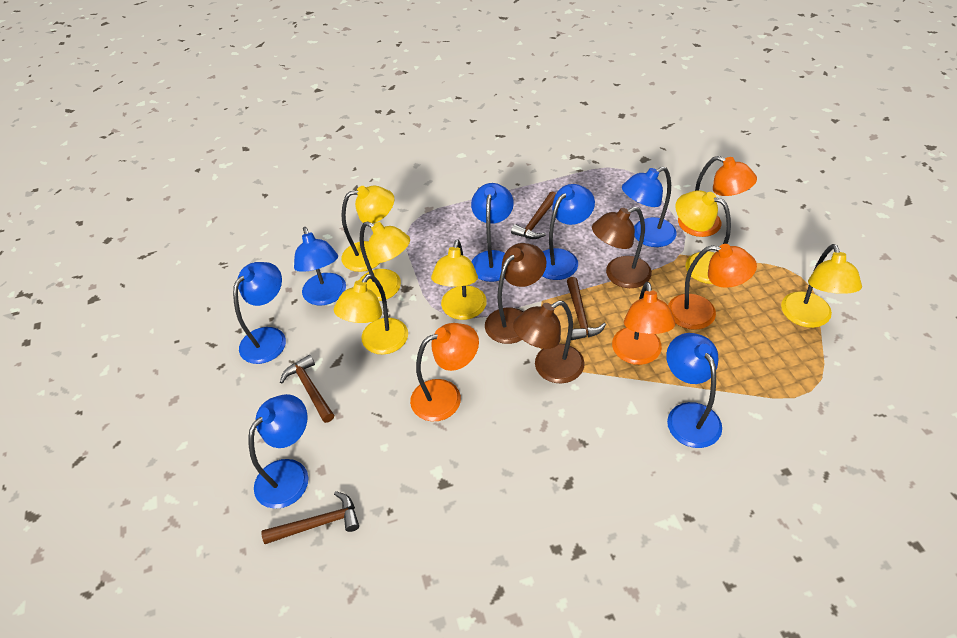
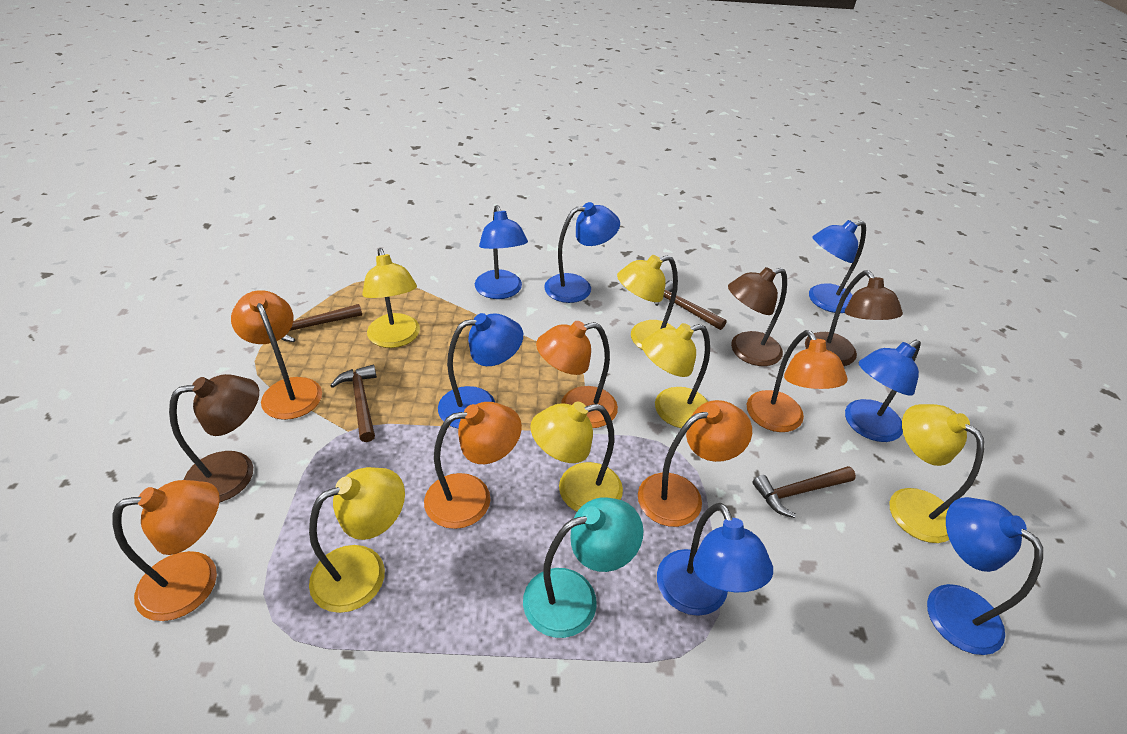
orange lamp: [410,323,479,421] [612,282,675,365] [668,244,757,330] [678,156,757,237] = 4 -> [112,480,220,621] [231,290,322,420] [424,402,522,529] [536,321,618,428] [638,400,752,527] [747,330,848,432] = 6
turquoise lamp: none = 0 -> [523,498,644,638] = 1

